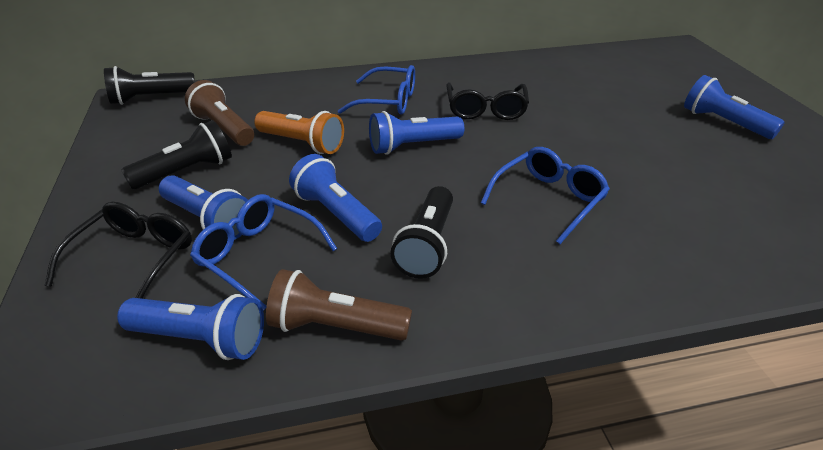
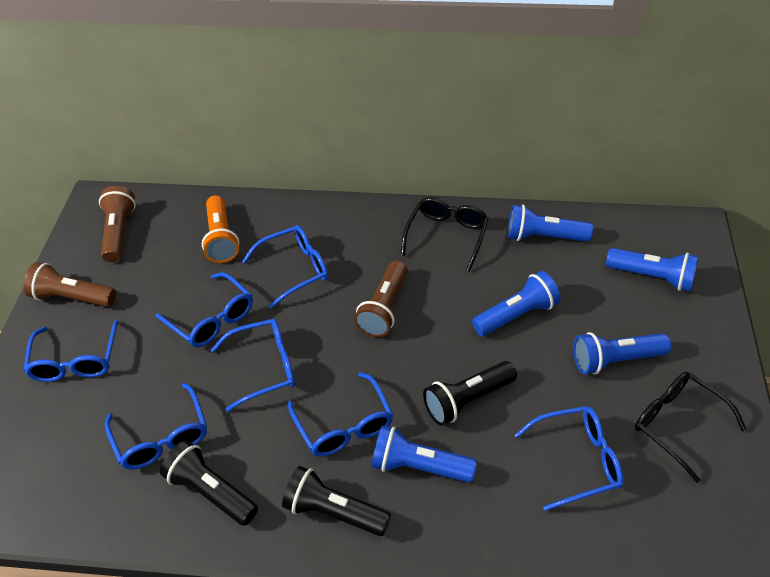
blue glasses: [190,194,337,311] [338,65,415,115] [481,147,610,244] = 3 -> [23,319,119,382] [105,383,207,469] [155,272,253,347] [211,319,295,412] [242,225,328,309] [288,372,393,457] [515,406,624,511] = 7
brown flashlight: [185,80,254,146] [266,269,412,341] = 2 -> [24,262,116,307] [99,186,136,263] [354,261,407,337] = 3

